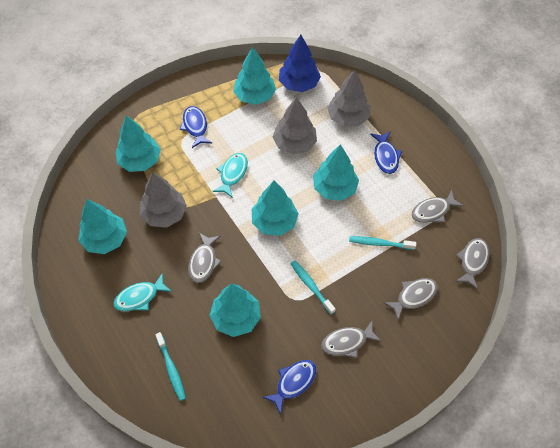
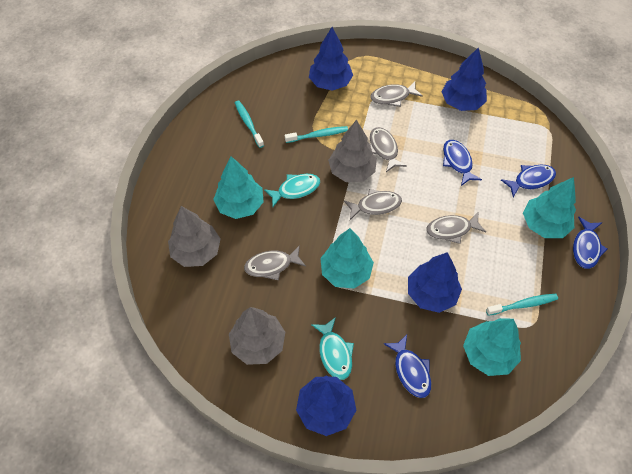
blue fish: [180,106,212,148] [263,360,316,415] [370,131,402,174] = 3 -> [384,335,431,398] [443,140,482,186] [501,164,556,197] [573,216,607,269] = 4
blue tree: [279,35,321,92] = 1 -> [296,376,356,436] [309,27,353,91] [408,252,462,313] [442,47,487,111] = 4
turquoise tree: [78,199,127,254] [115,115,161,172] [209,283,261,337] [233,47,276,105] [251,180,299,236] [313,144,359,201] = 6 -> [213,156,264,219] [320,228,374,289] [463,318,521,376] [523,177,576,238] = 4

